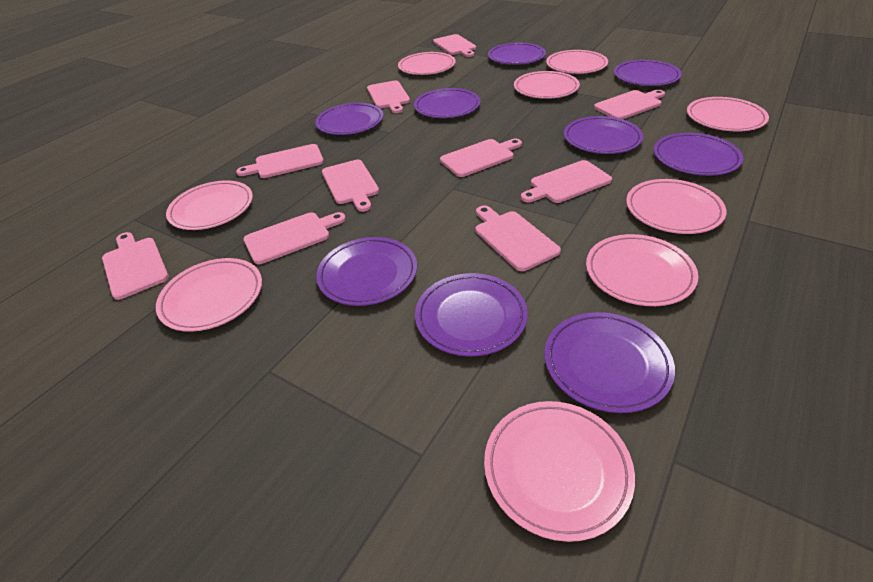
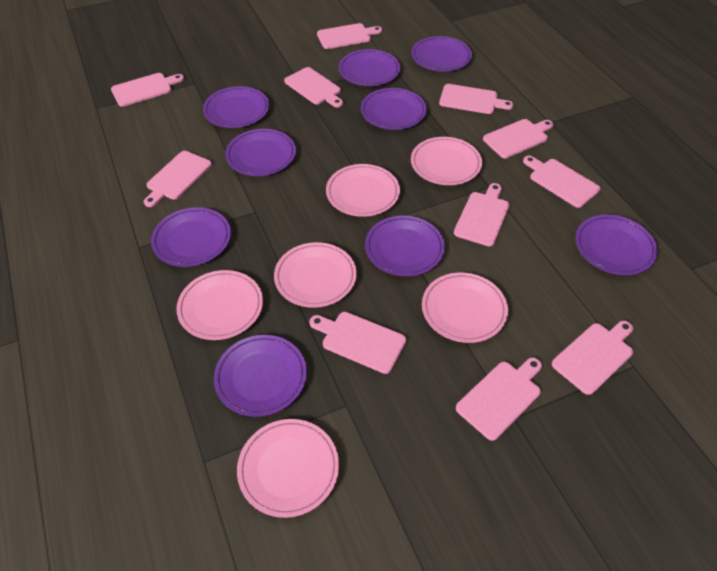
pink cutting board: [102,232,169,300] [236,144,324,178] [243,212,346,264] [322,160,379,212] [367,80,410,113] [433,34,476,57] [440,139,522,177] [476,205,561,271] [521,160,612,203] [594,90,665,119] = 10 -> [111,73,184,107] [144,151,212,207] [284,67,343,108] [309,312,406,374] [317,23,382,49] [439,84,514,114] [454,183,510,247] [456,357,542,441] [483,119,554,158] [523,156,601,208] [552,321,633,395] = 11
pink plate: [156,258,262,332] [166,181,253,230] [398,52,456,75] [484,401,635,542] [514,71,580,99] [546,50,608,74] [586,234,698,306] [626,179,726,234] [687,97,769,131] = 9 -> [176,270,263,340] [237,419,339,518] [274,242,357,308] [326,164,400,217] [411,137,482,185] [422,272,508,343] = 6

